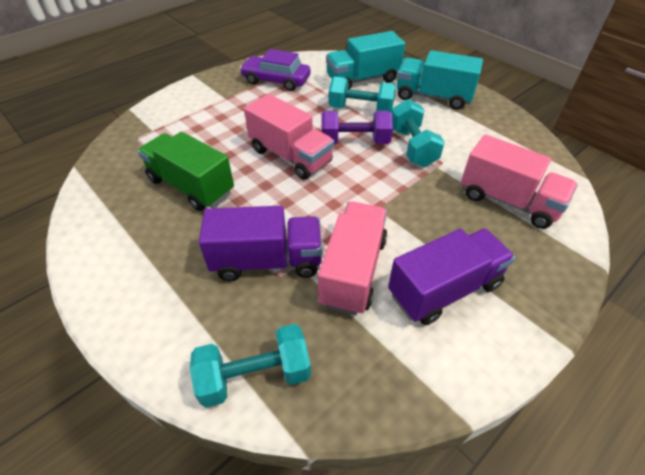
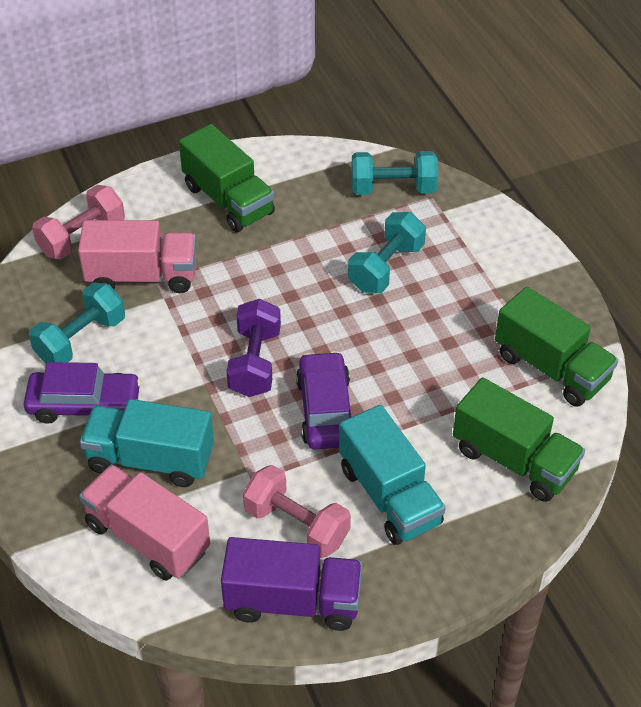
green truck: [138,132,234,211] = 1 -> [179,124,275,232] [453,377,585,502] [495,287,618,407] = 3
pink dumbbell: none = 0 -> [32,185,125,260] [243,465,351,558] = 2
pink truck: [244,94,334,180] [318,201,388,315] [461,135,578,229] = 3 -> [78,220,196,293] [79,464,210,581] = 2
purple car: [240,49,311,91] = 1 -> [24,362,141,424] [296,351,351,449] = 2
purple truck: [199,206,322,281] [388,229,515,325] = 2 -> [221,537,362,631] = 1

